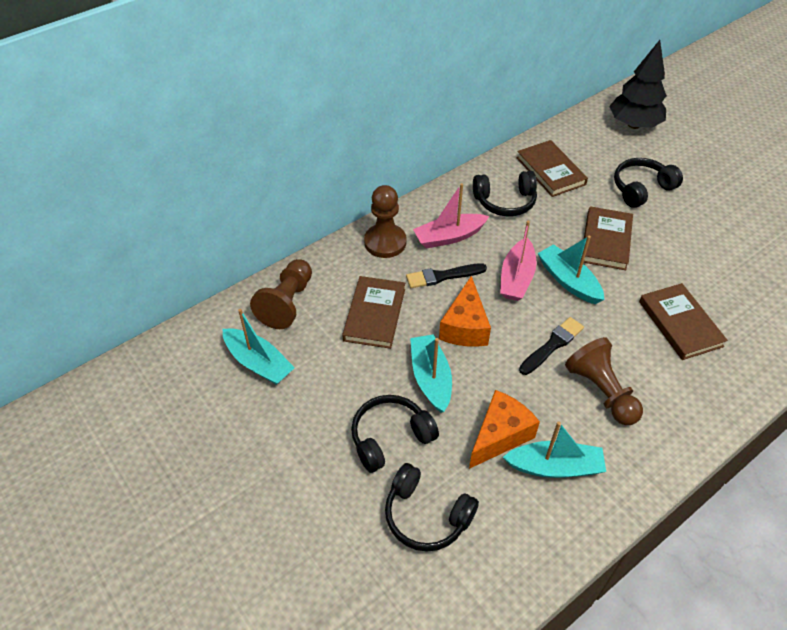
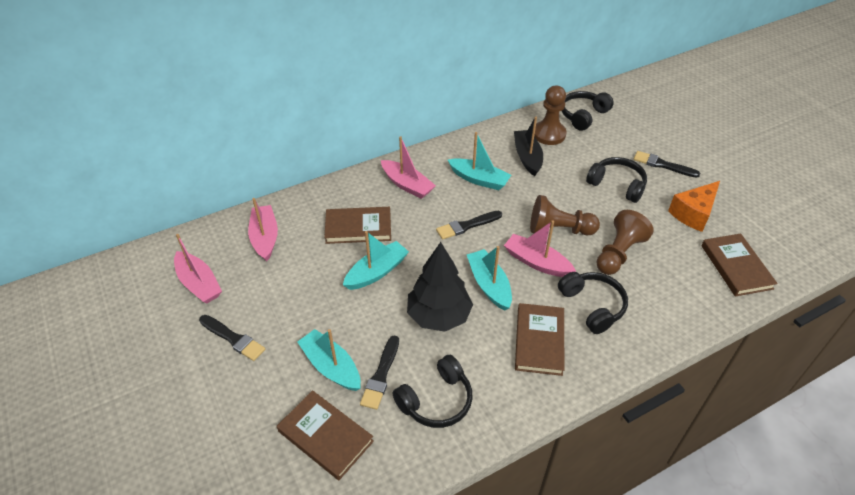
black boat: none = 0 -> [514,117,543,176] = 1
black brush: [406,263,487,288] [519,317,584,375] = 2 -> [199,315,265,361] [360,335,399,410] [436,211,502,240] [634,151,700,178] = 4
orange cheese: [439,276,491,347] [469,390,540,469] = 2 -> [668,181,720,232] = 1
pink boat: [413,183,489,249] [500,221,537,301] = 2 -> [174,234,222,304] [248,198,278,261] [381,136,436,199] [504,220,576,277] = 4

